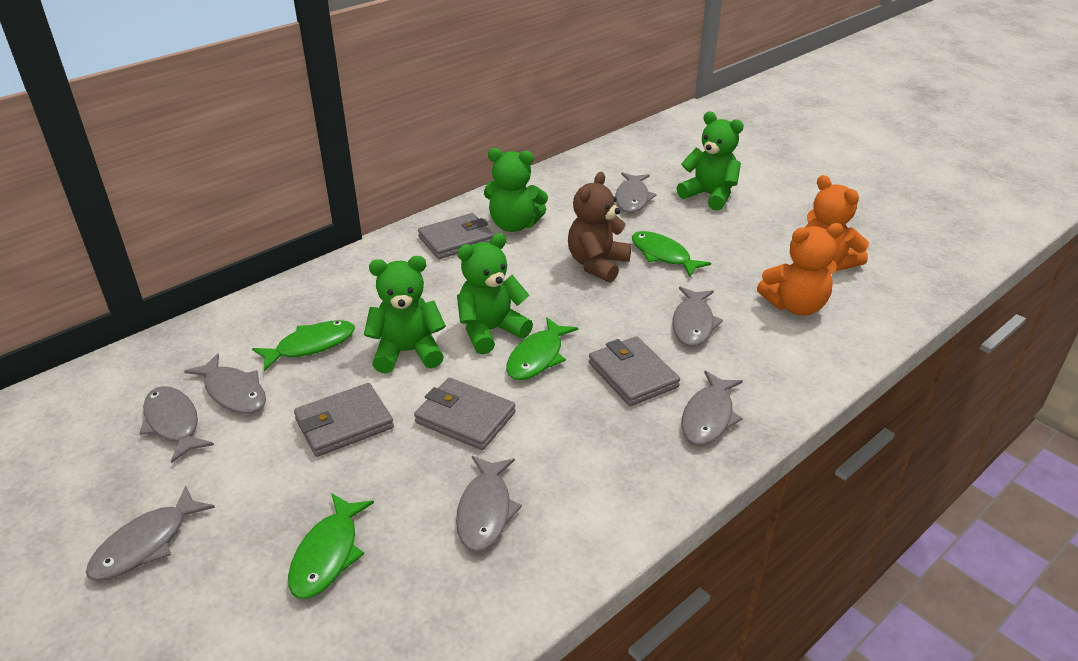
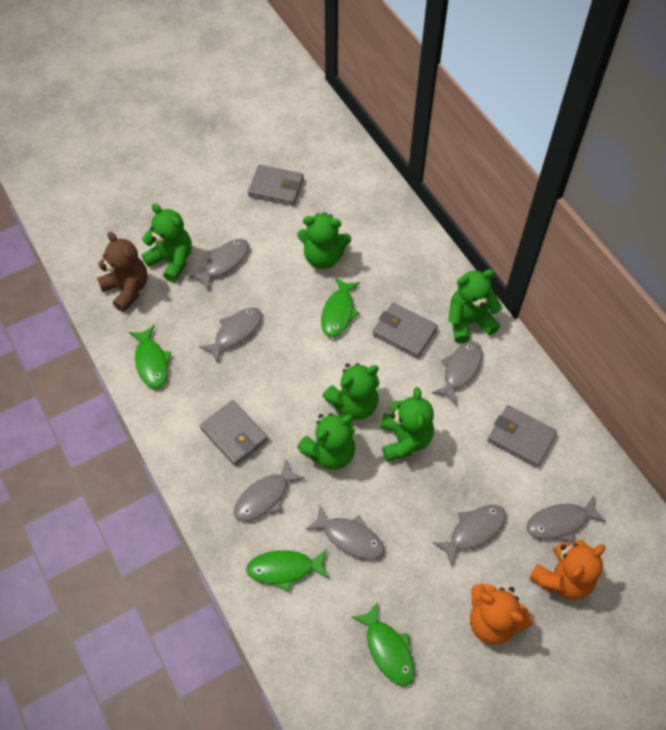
green teddy bear: [364,256,446,373] [457,233,533,354] [484,148,548,232] [677,112,744,211] = 4 -> [141,204,192,282] [297,212,351,269] [297,413,355,470] [323,363,379,420] [381,387,434,462] [448,269,503,343] = 6

